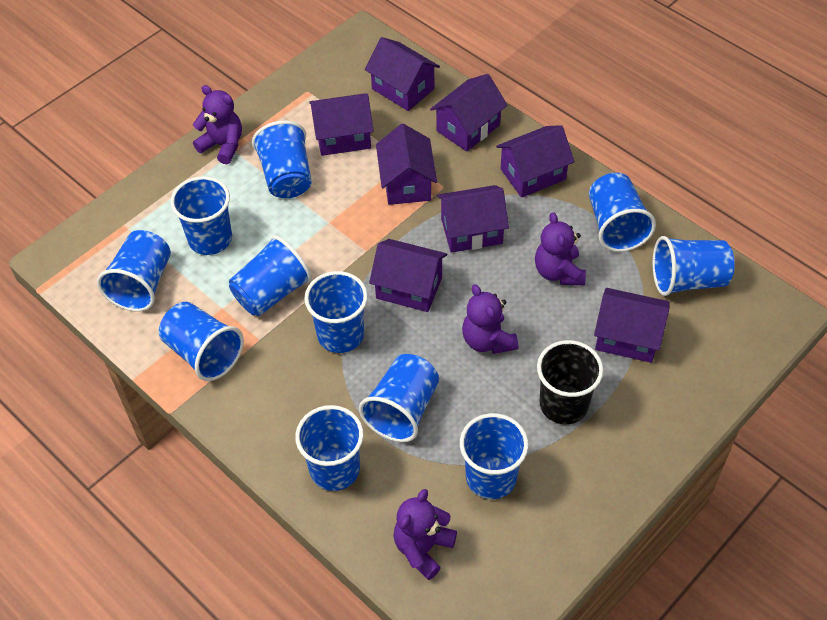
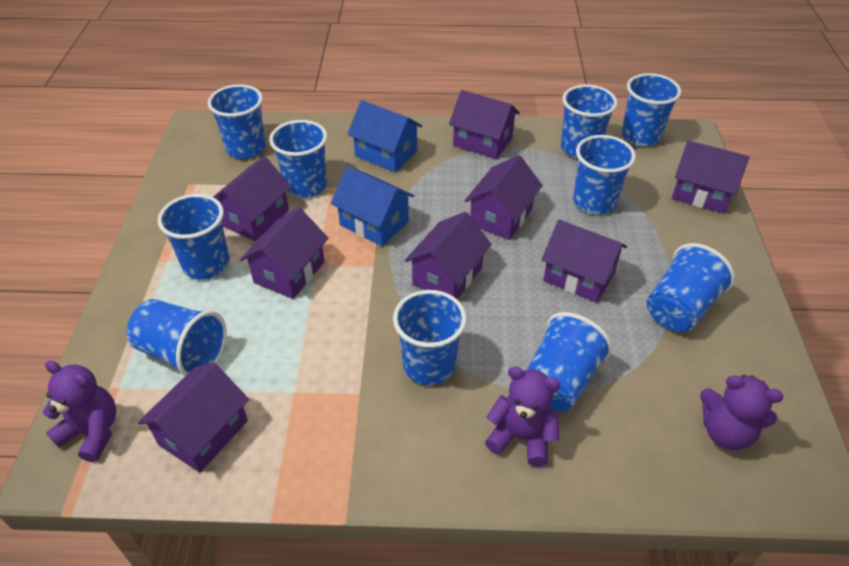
black cup: [537,340,603,424] = 1 -> none = 0
blue cup: [97,230,171,312] [159,302,244,381] [170,176,232,255] [229,235,312,316] [252,121,312,198] [295,405,364,491] [304,271,368,353] [359,354,439,442] [460,413,528,499] [589,173,656,252] [653,236,735,296] = 11 -> [127,299,227,376] [158,194,230,280] [208,84,266,159] [269,120,327,198] [393,290,466,385] [527,312,613,412] [561,84,617,158] [573,135,636,214] [622,73,681,146] [647,243,735,332] = 10
blue house: none = 0 -> [331,167,414,246] [347,100,422,172] = 2
purple teddy bear: [193,85,242,164] [393,489,457,580] [462,284,518,354] [535,212,586,285] = 4 -> [43,361,116,462] [485,367,560,467] [700,375,783,450] = 3

